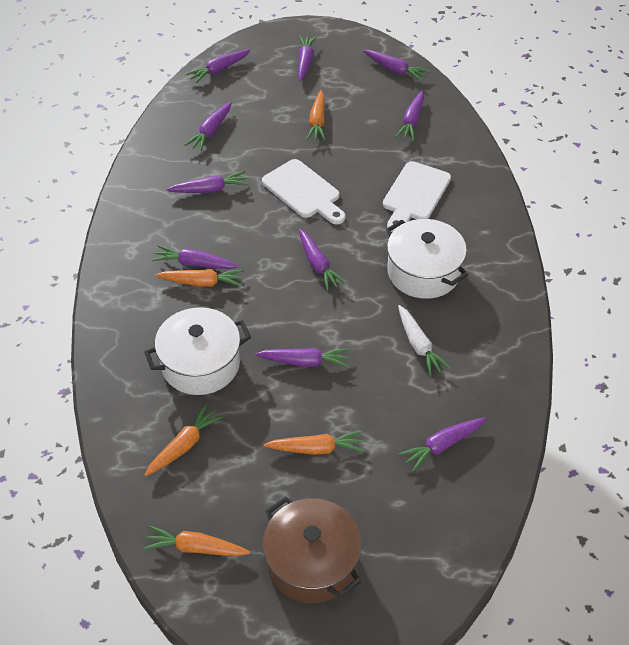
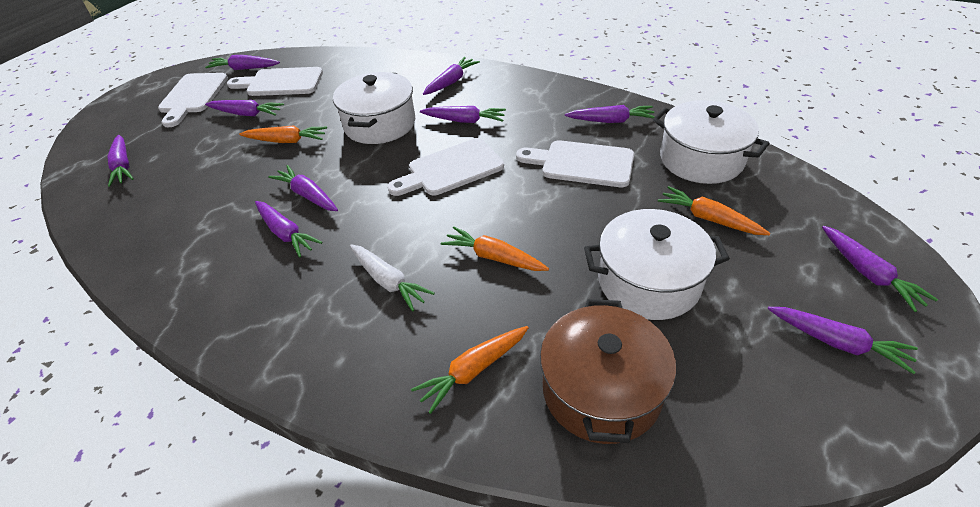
orange carrot: [143,526,251,556] [144,404,223,477] [155,269,244,287] [264,431,364,455] [306,90,326,141] = 5 -> [239,126,327,143] [411,326,529,414] [441,226,549,271] [658,186,770,235] = 4
white cutting board: [262,159,346,224] [383,161,451,232] = 2 -> [158,73,228,127] [227,67,323,96] [387,138,504,196] [516,140,634,187] = 4
white pot: [144,307,251,395] [386,219,468,299] = 2 -> [333,72,415,144] [584,209,730,320] [653,100,769,184] = 3

